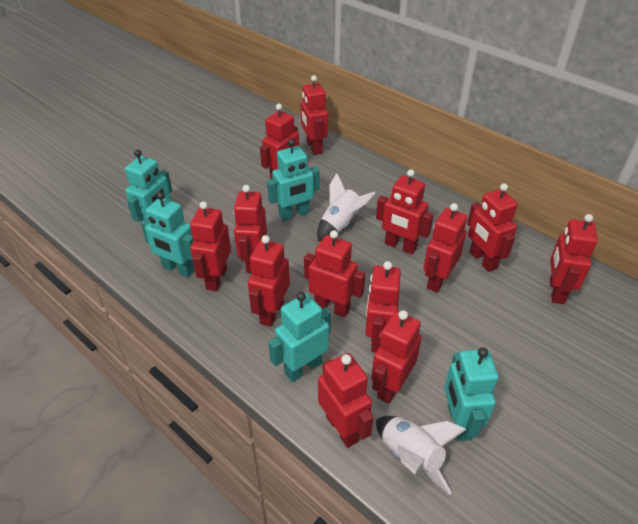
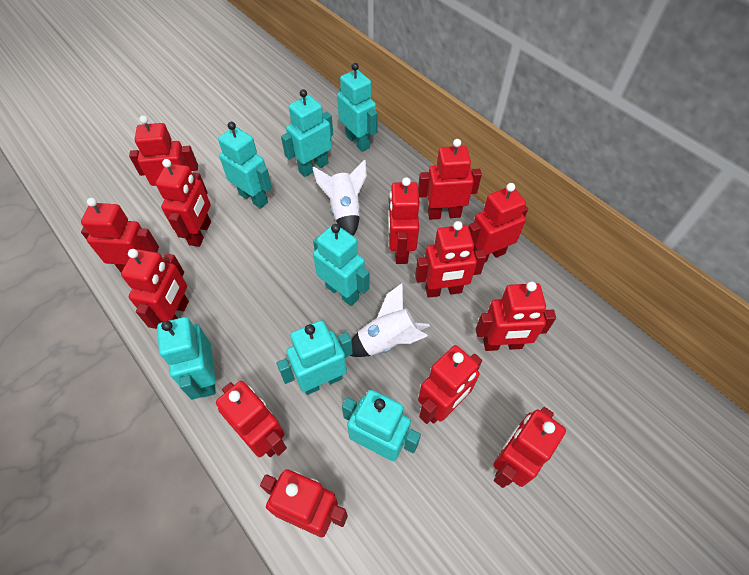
turquoise robot: [125,149,173,223] [141,192,194,277] [267,139,320,221] [268,292,331,382] [444,347,499,441] = 5 -> [157,317,216,400] [218,122,272,209] [277,320,353,395] [281,89,333,177] [313,224,370,306] [337,63,378,152] [342,390,421,461] = 7

